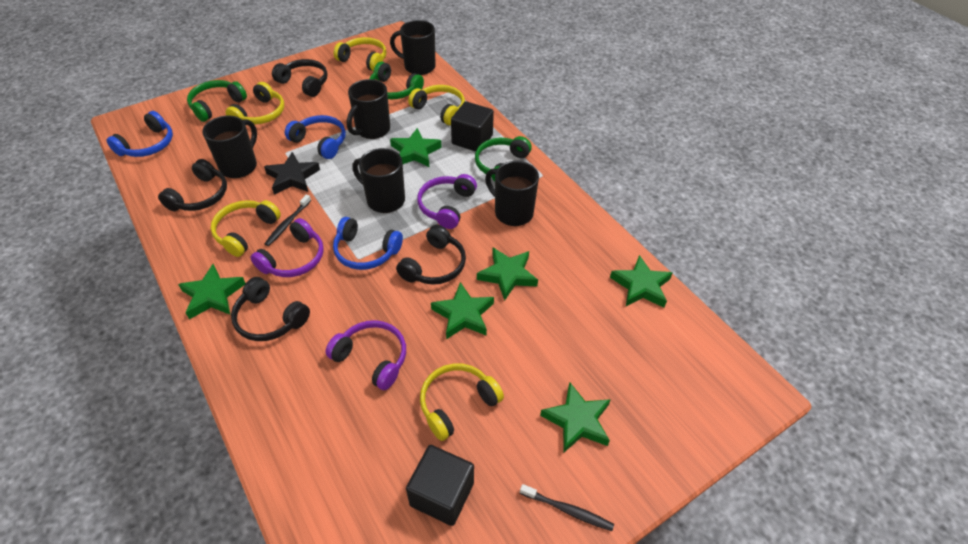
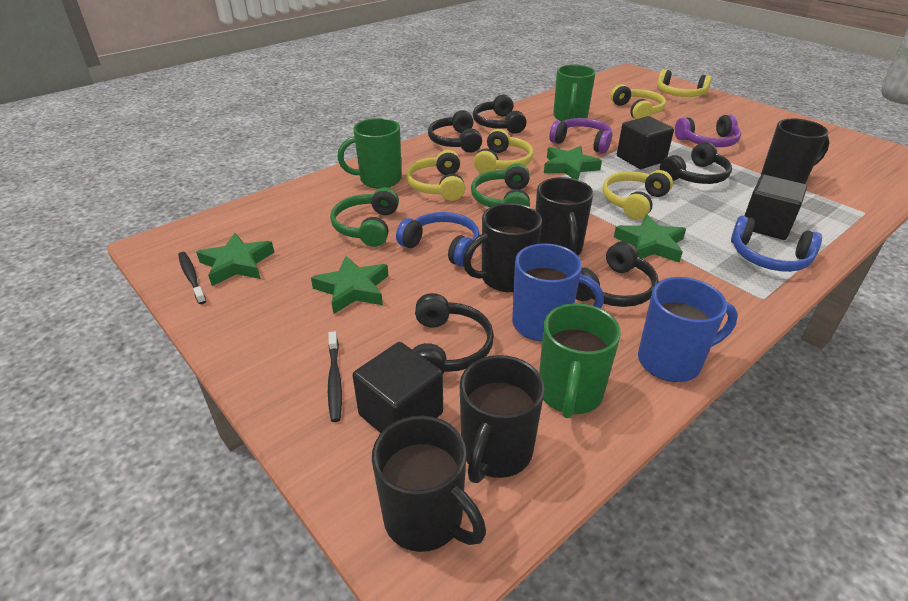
black cube: [406,445,474,526] [451,101,494,152] = 2 -> [352,342,443,433] [617,116,674,169] [744,175,807,240] = 3
black headphones: [158,159,227,211] [231,277,310,341] [272,59,328,97] [396,225,466,285] = 4 -> [413,293,494,373] [428,110,482,153] [473,95,527,134] [576,241,659,307] [660,142,732,184] = 5
black star: [264,152,320,195] = 1 -> none = 0
blue headphones: [106,111,173,157] [285,115,346,159] [333,217,403,270] = 3 -> [396,212,480,267] [731,216,822,272] = 2
blue mug: none = 0 -> [512,243,604,341] [638,277,738,382] = 2
green headphones: [187,80,247,122] [370,61,424,100] [475,136,532,182] = 3 -> [330,187,399,247] [471,163,530,207] = 2
green mug: none = 0 -> [337,118,402,188] [539,303,621,418] [553,64,596,121] = 3
green star: [178,264,246,319] [390,128,442,167] [431,282,494,339] [477,248,538,301] [540,382,611,452] [610,255,673,308] = 6 -> [196,233,274,286] [311,256,388,314] [544,146,602,180] [614,214,686,263] = 4
purple headphones: [250,218,324,277] [326,320,406,390] [417,174,477,229] = 3 -> [549,118,613,154] [675,115,741,147] = 2

